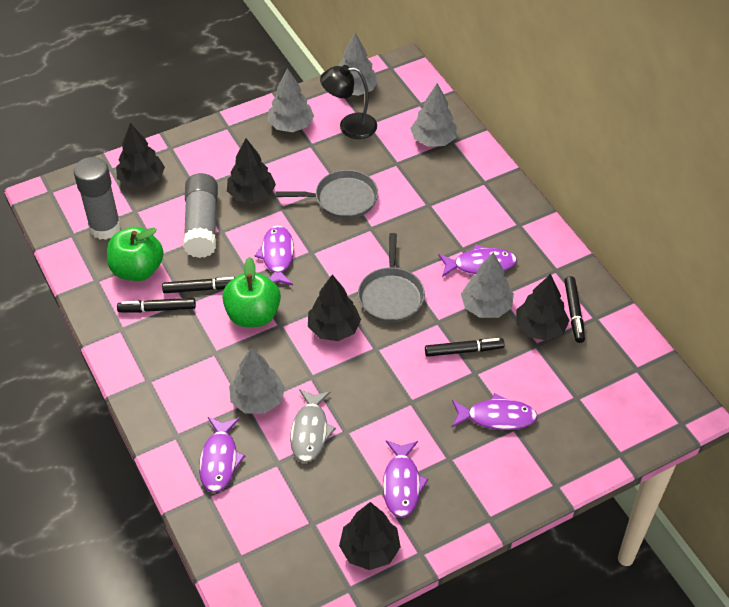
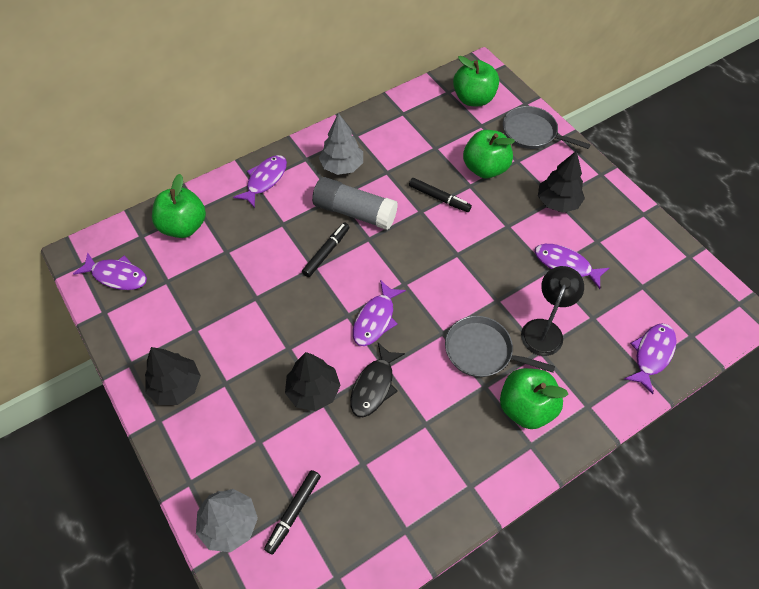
black fish: none = 0 -> [350,343,405,417] = 1
black marker: [117,298,196,313] [162,277,236,293] [425,338,505,357] [564,276,585,343] = 4 -> [264,470,321,555] [302,222,349,277] [409,178,472,212] = 3
black tree: [116,123,165,187] [227,138,276,203] [308,274,361,341] [339,502,401,570] [516,274,570,341] = 5 -> [145,347,201,405] [285,352,341,411] [538,151,585,213] = 3
green apple: [107,227,164,281] [222,257,281,327] = 2 -> [152,174,206,238] [453,56,499,106] [463,130,515,178] [500,368,568,429] = 4
grey fish: [290,389,336,463] = 1 -> none = 0
grey glue stick: [74,157,121,240] [183,173,218,258] = 2 -> [312,177,398,230] = 1
grey tree: [229,347,285,414] [267,68,314,132] [338,33,379,96] [410,83,458,147] [461,252,514,318] = 5 -> [196,489,258,552] [319,113,363,175] = 2

